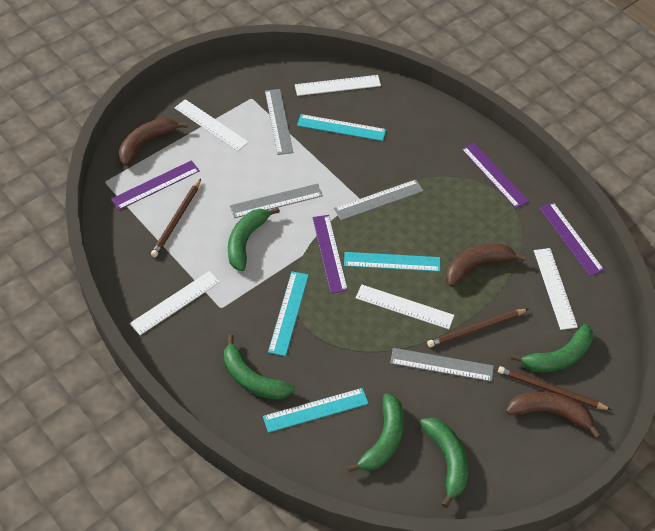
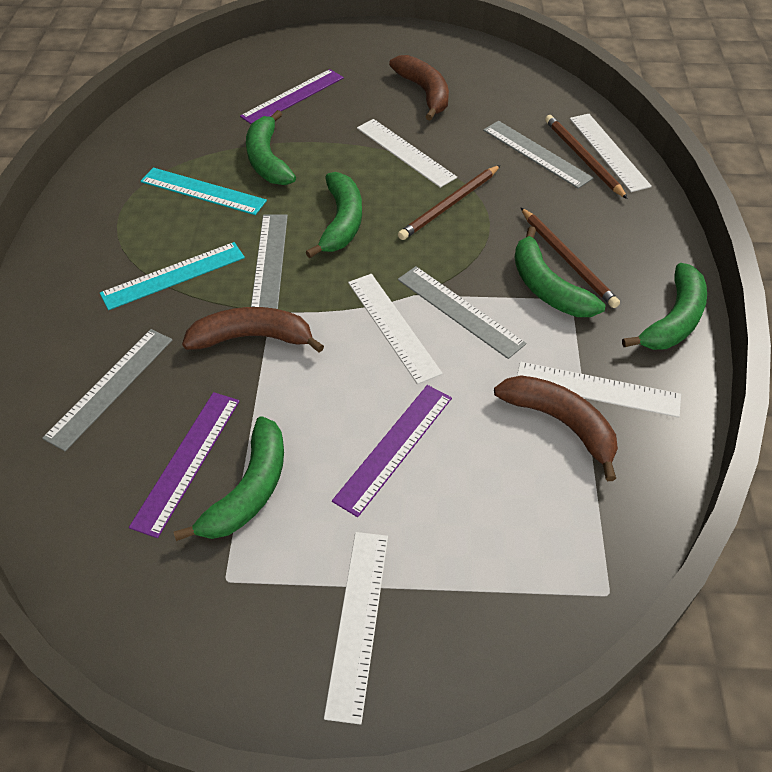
purple ruler: [111,160,200,210] [312,215,348,293] [461,143,529,208] [539,202,604,276] = 4 -> [129,392,240,538] [240,69,344,124] [332,385,452,517] = 3
turquoise ruler: [263,388,369,433] [268,271,309,356] [297,114,386,141] [344,252,440,272] = 4 -> [100,242,245,310] [141,168,267,215] = 2

